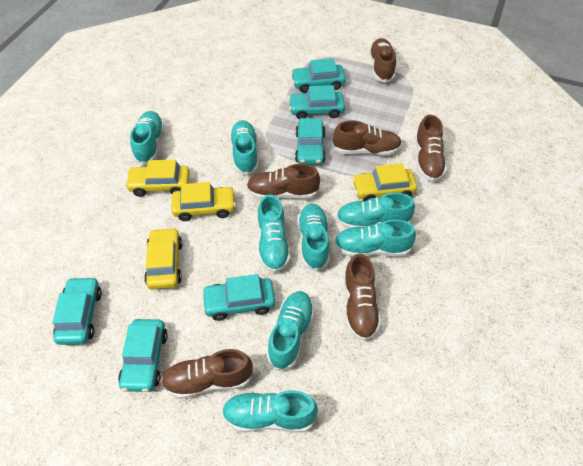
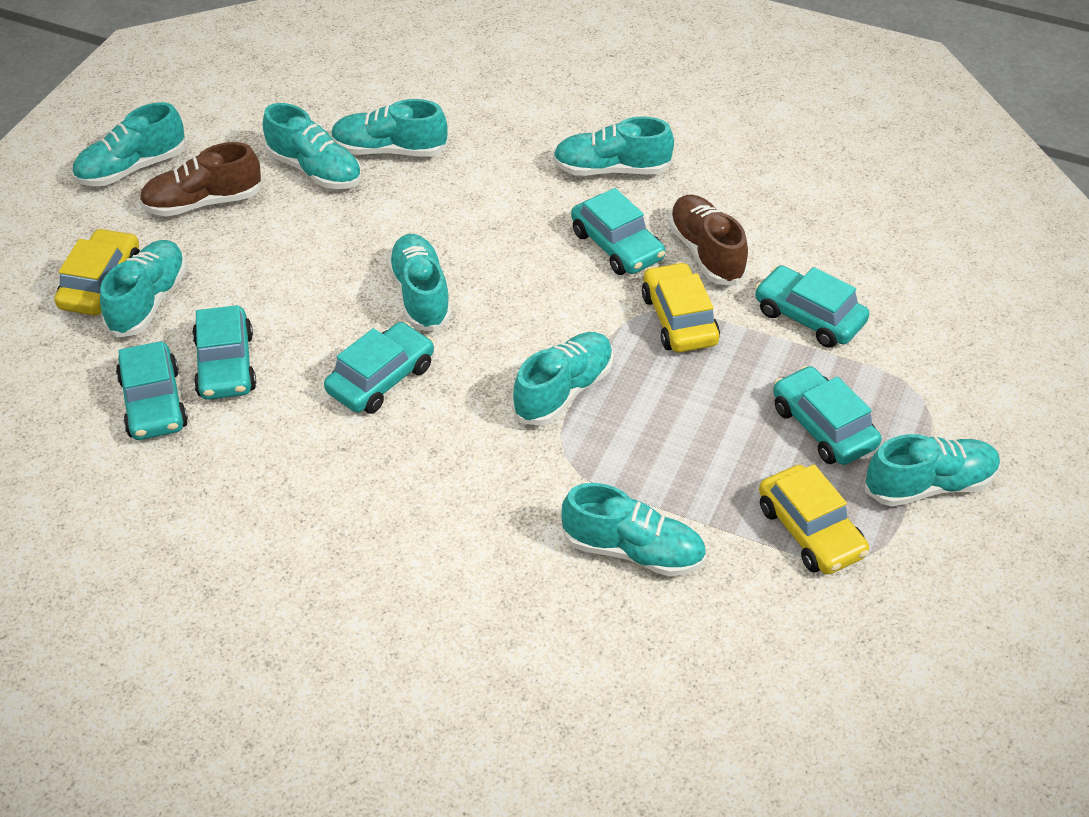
brown shoe: [161,349,254,399] [247,164,320,199] [332,120,402,155] [344,254,381,341] [369,38,396,83] [415,115,447,182] = 6 -> [139,142,263,217] [668,194,748,285] = 2
turquoise shoe: [130,111,164,165] [222,390,318,432] [230,120,259,175] [258,194,291,273] [267,291,315,371] [297,204,330,271] [334,219,416,257] [336,193,415,228] = 8 -> [72,102,185,186] [100,240,186,338] [263,103,361,189] [331,99,448,157] [387,234,452,332] [512,332,613,426] [553,116,674,176] [561,483,706,576] [865,434,1000,507] = 9
yellow car: [125,160,190,197] [144,228,182,289] [172,182,236,221] [352,163,417,201] = 4 -> [55,228,140,315] [642,262,720,352] [759,464,869,575] = 3

